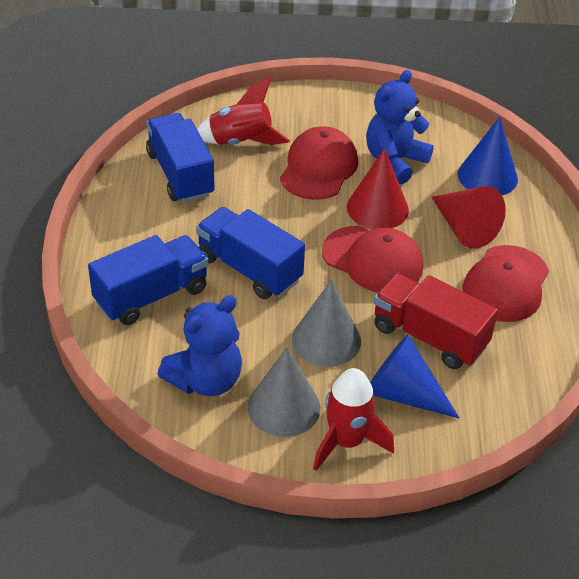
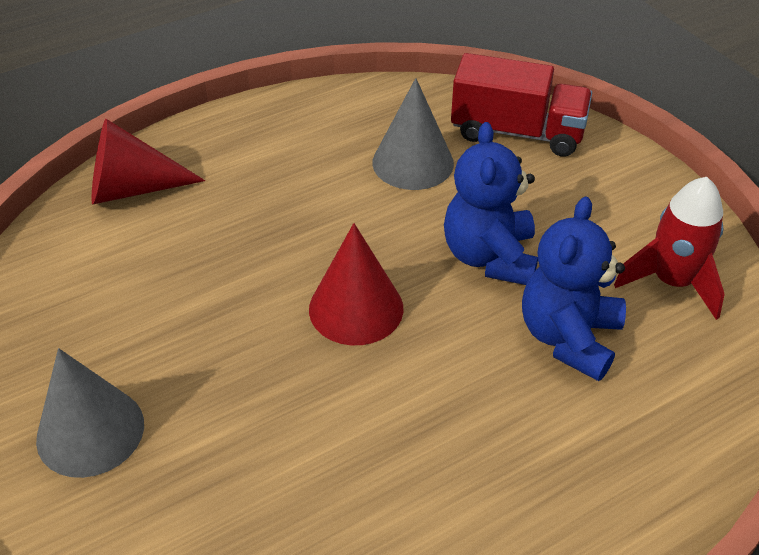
blue cone: [370,334,460,419] [458,117,518,195] = 2 -> none = 0
blue truck: [88,235,208,325] [146,113,215,203] [196,207,305,299] = 3 -> none = 0
red cap: [280,126,358,200] [322,226,423,292] [462,245,549,322] = 3 -> none = 0
red rocket: [197,77,290,145] [313,368,394,471] = 2 -> [614,177,725,320] = 1

